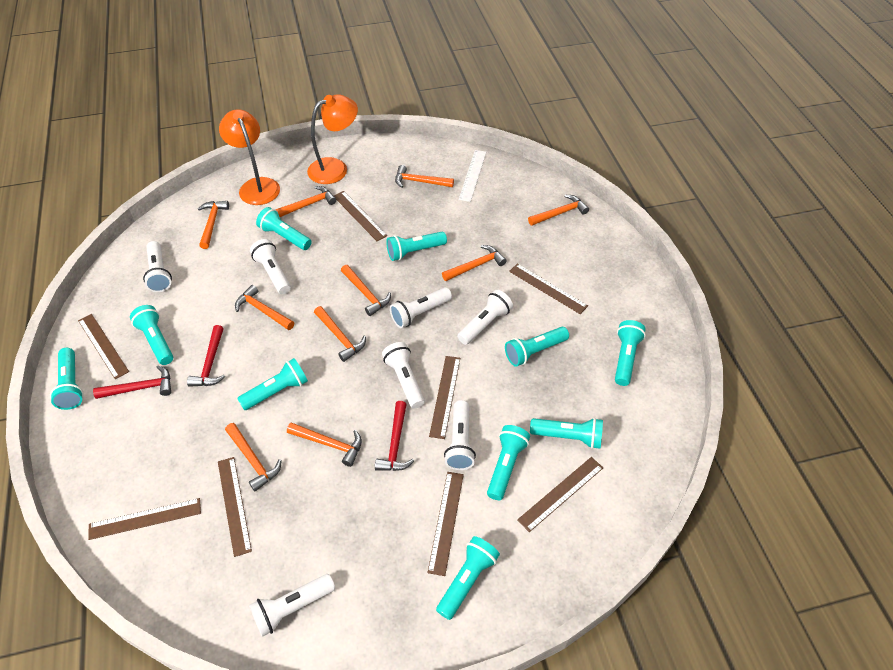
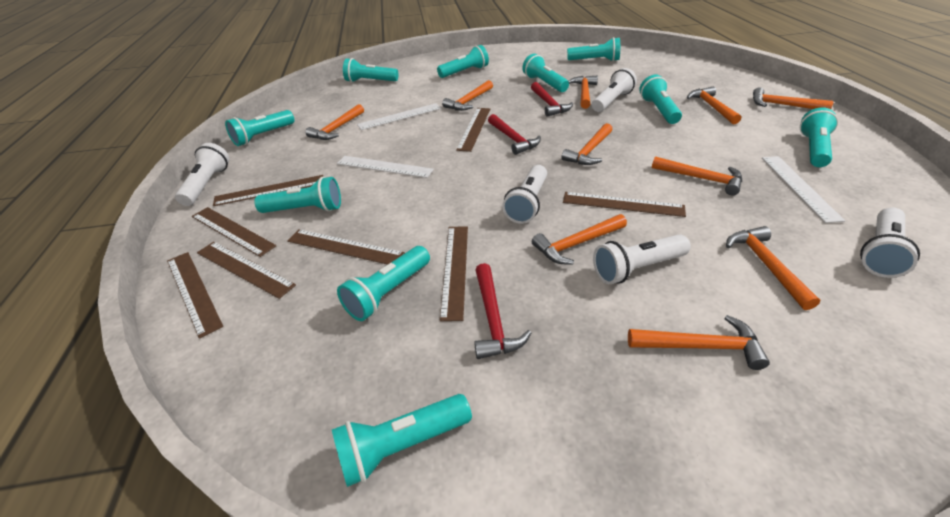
orange lamp: [219,109,280,205] [307,94,358,184] = 2 -> none = 0
white flashlight: [143,241,172,292] [249,574,335,637] [250,239,291,294] [382,342,425,409] [390,287,452,328] [444,400,476,470] [457,290,513,345] = 7 -> [175,143,229,206] [502,165,547,224] [592,68,637,112] [593,234,691,284] [860,208,920,278] = 5
white ruler: [459,150,486,202] = 1 -> [337,156,434,178] [357,103,441,130] [762,156,845,223] = 3

